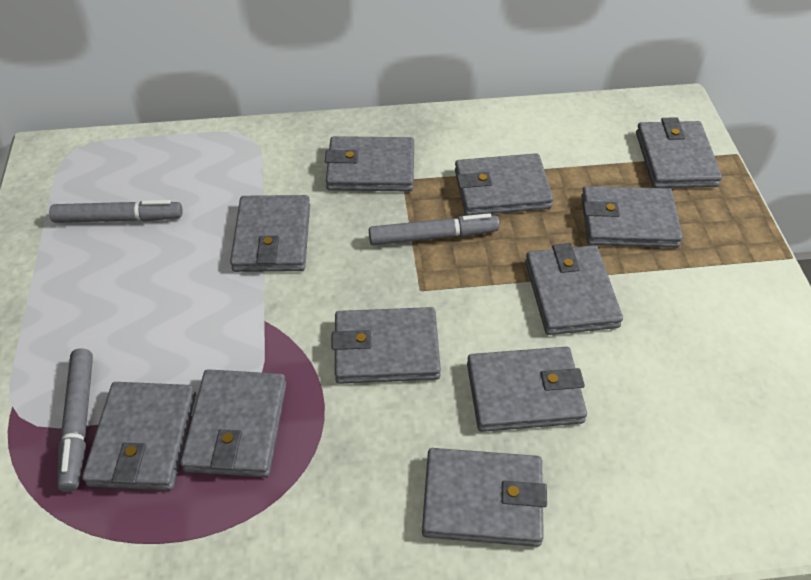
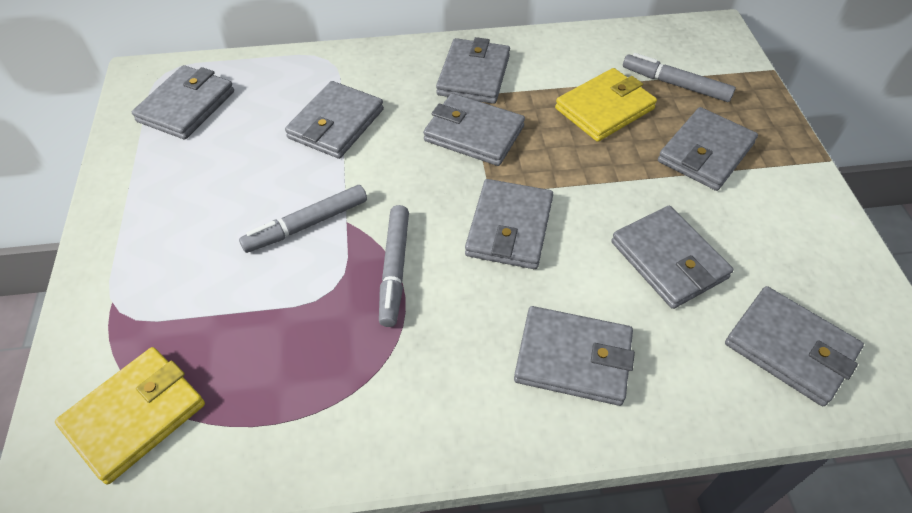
grey wallet: [82,382,196,490] [180,369,286,477] [230,195,310,272] [325,136,414,192] [332,307,441,384] [422,448,547,547] [455,153,554,216] [467,347,587,432] [525,243,623,335] [581,186,683,248] [636,117,722,188] = 11 -> [132,65,234,139] [285,81,384,159] [423,93,525,166] [436,37,510,104] [465,179,553,269] [514,306,635,406] [611,206,734,309] [658,107,758,191] [725,286,864,406] = 9
yellow wallet: none = 0 -> [55,347,205,484] [555,68,657,142] = 2

